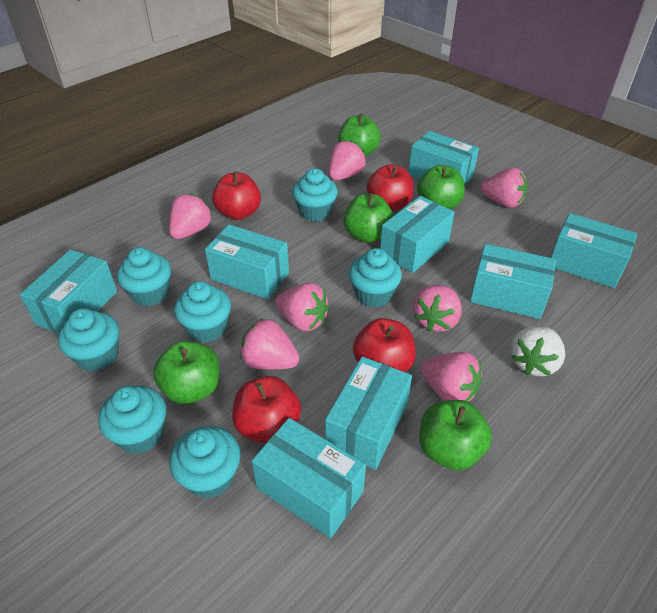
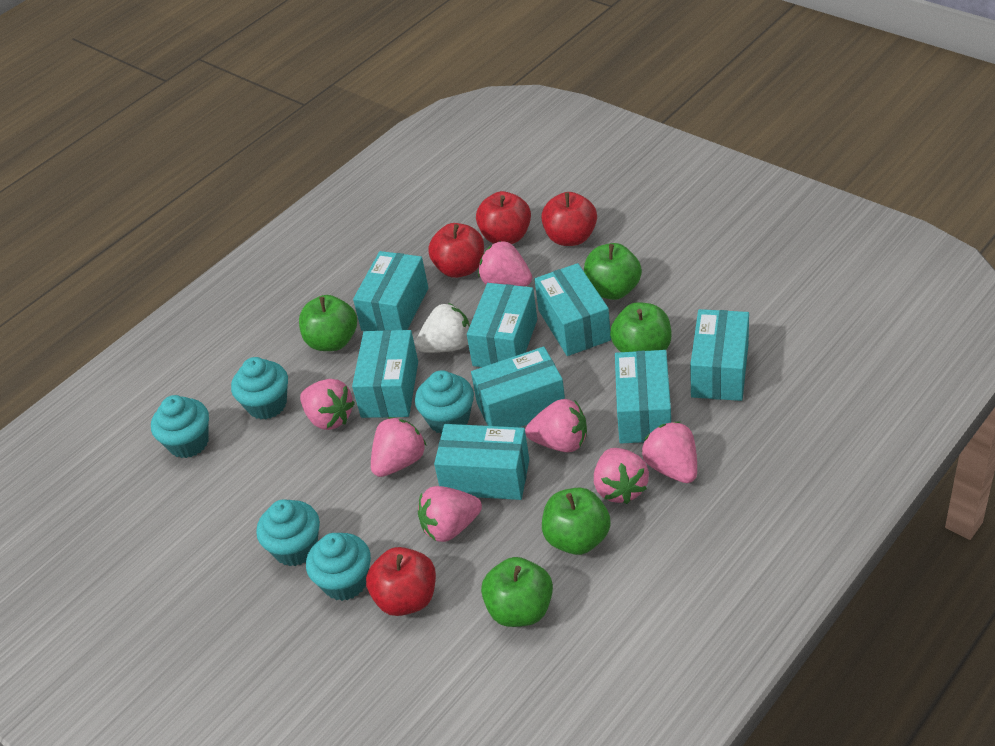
turquoise cupcake: [58,308,119,372] [98,386,166,454] [117,247,171,306] [170,426,241,499] [174,281,231,343] [292,168,338,222] [349,248,402,307] = 7 -> [151,395,209,458] [231,357,288,420] [256,499,320,566] [306,533,371,601] [415,370,474,434] = 5

